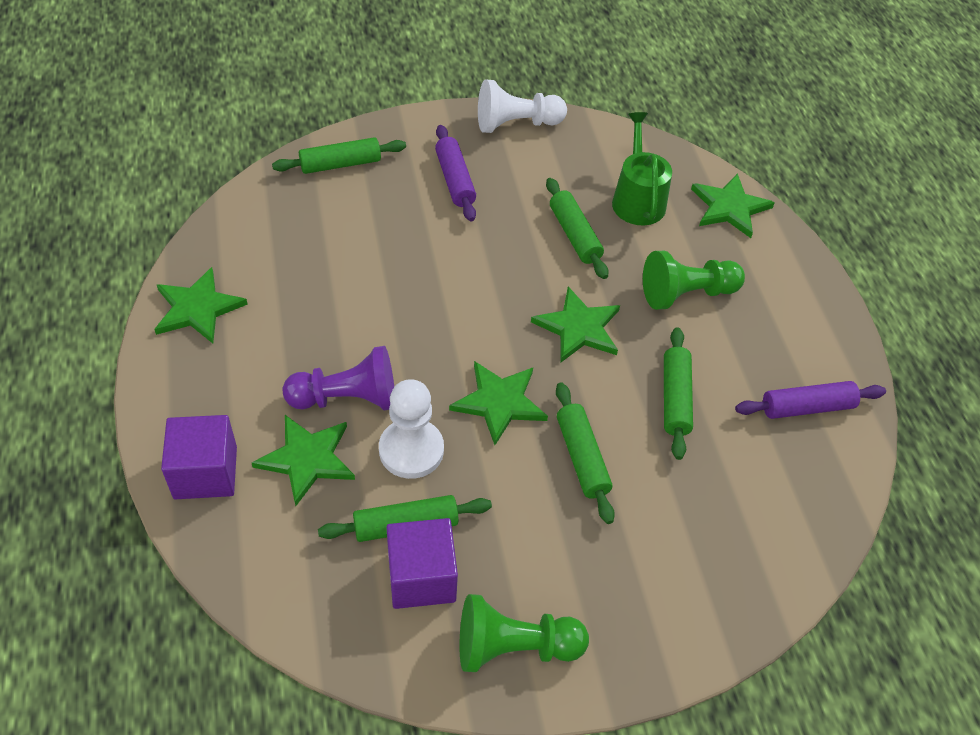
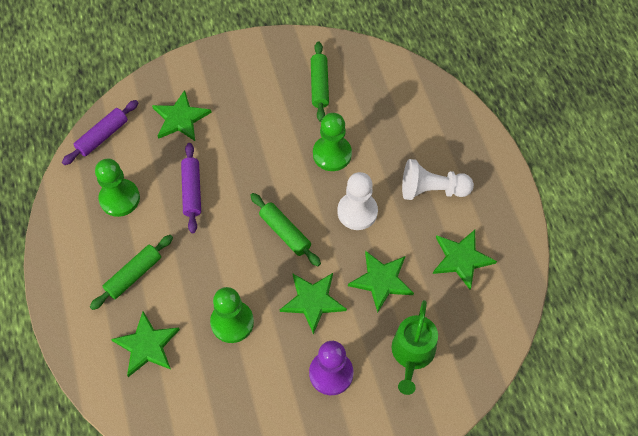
green pawn: [460,594,589,672] [643,251,745,310] = 2 -> [95,158,140,217] [210,287,254,343] [313,113,352,171] = 3
green rolling pin: [272,137,406,174] [318,495,492,542] [546,178,608,279] [556,382,615,524] [664,327,693,460] = 5 -> [90,235,173,310] [250,193,321,266] [311,41,329,122] = 3
purple cube: [161,415,237,499] [386,518,458,609] = 2 -> none = 0

